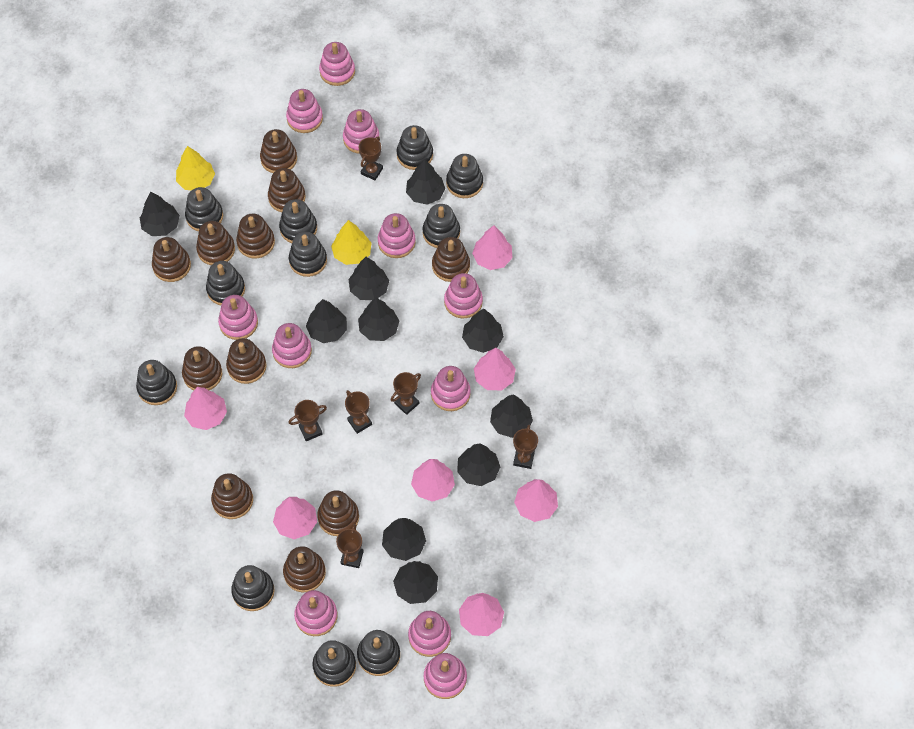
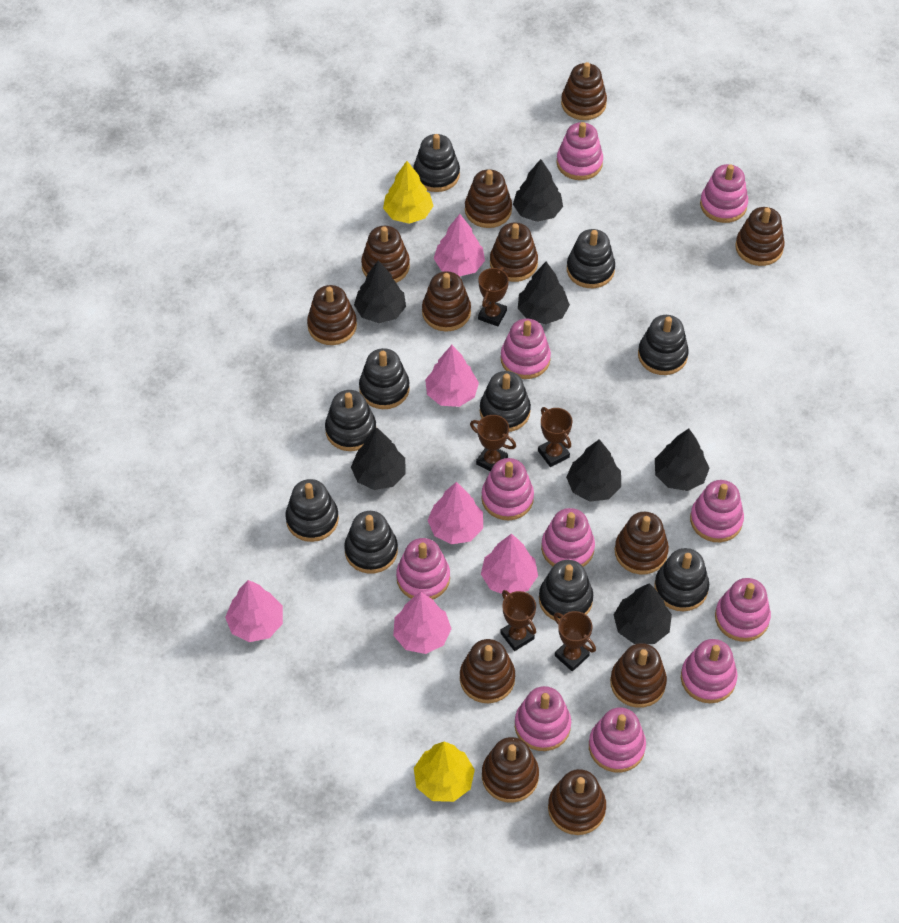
black stacking toy: [136,360,177,405] [185,187,223,231] [206,261,245,306] [231,565,275,611] [279,199,317,243] [289,232,327,277] [312,640,356,687] [357,630,400,676] [396,125,433,170] [423,204,460,248] [446,154,483,198] = 11 -> [285,479,339,542] [325,390,376,451] [344,511,398,574] [359,348,410,409] [413,134,460,192] [480,371,531,432] [539,560,593,621] [567,229,615,288] [638,315,689,375] [654,548,709,611] = 10
black tree: [140,192,180,236] [306,299,347,343] [349,257,389,300] [358,298,399,341] [382,518,426,561] [393,561,438,604] [406,159,445,205] [457,444,500,486] [462,308,504,353] [490,395,533,438] = 10 -> [351,427,406,490] [354,260,406,323] [513,159,563,222] [518,262,570,324] [566,439,621,502] [614,583,672,644] [655,429,710,491] = 7
brown stacking toy: [152,237,191,282] [182,346,222,390] [196,221,235,265] [211,473,253,519] [226,338,266,384] [236,214,275,258] [260,129,297,173] [268,168,306,212] [283,546,326,592] [317,490,359,536] [432,237,470,282] = 11 -> [307,285,357,345] [361,226,410,283] [422,271,471,332] [460,639,515,703] [465,169,512,228] [482,737,539,803] [490,223,538,282] [548,769,606,835] [561,62,607,120] [610,643,667,708] [615,512,669,575] [735,207,785,266] = 12
brown trophy: [289,400,327,441] [336,524,364,568] [345,390,372,434] [359,137,383,180] [391,372,421,415] [513,425,538,469] = 6 -> [470,415,516,471] [478,267,509,327] [500,590,536,651] [538,407,572,467] [554,611,596,671] = 5
pink tree: [184,387,227,430] [273,497,317,539] [411,459,455,502] [459,593,504,636] [472,225,513,270] [474,348,516,390] [514,479,558,522] = 7 -> [225,580,283,642] [393,592,451,654] [425,345,479,407] [428,482,483,545] [434,214,485,276] [481,534,538,594] = 6

